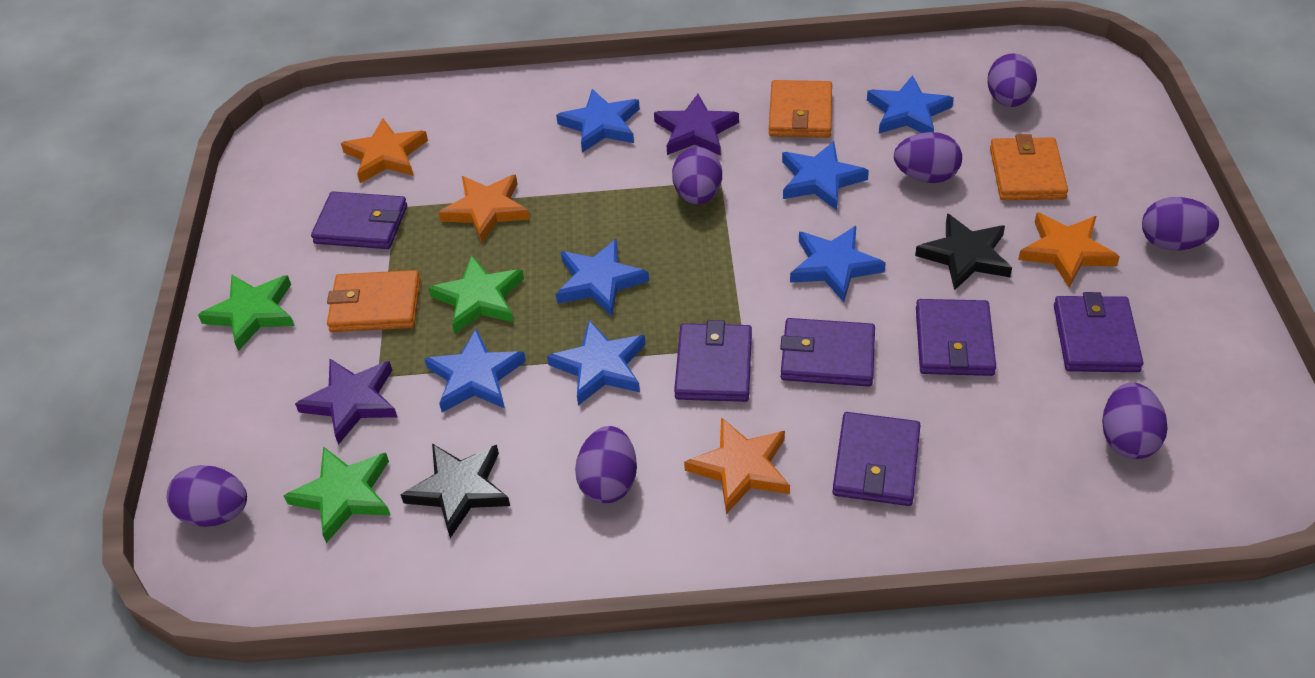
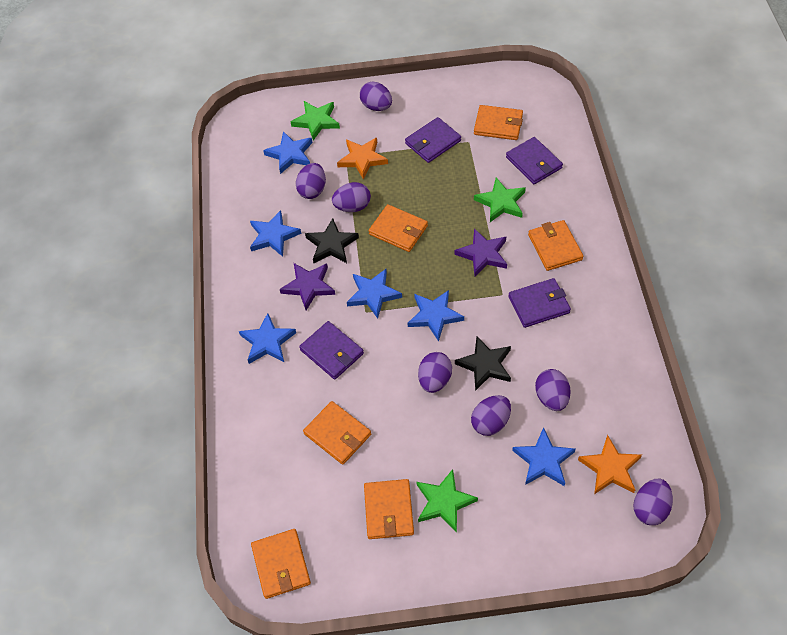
blue star: [425,329,526,412] [547,320,646,406] [556,89,640,153] [556,239,649,316] [782,141,869,210] [790,226,886,302] [867,75,954,134] = 7 -> [239,313,296,364] [250,210,301,257] [263,131,313,174] [347,269,402,319] [407,290,464,341] [512,427,575,486] = 6
orange star: [341,118,428,183] [438,175,530,243] [684,417,790,514] [1018,212,1120,288] = 4 -> [337,138,388,180] [578,435,642,494] = 2
orange wallet: [327,270,420,332] [769,80,832,138] [990,134,1068,200] = 3 -> [251,529,311,599] [303,401,371,465] [364,479,414,539] [369,204,428,252] [474,105,523,140] [528,220,583,271] = 6
purple wallet: [311,192,407,249] [674,320,752,402] [780,318,875,387] [832,412,920,506] [916,299,996,376] [1054,292,1143,372] = 6 -> [299,321,364,380] [405,117,461,163] [506,137,563,184] [509,278,571,328] = 4

